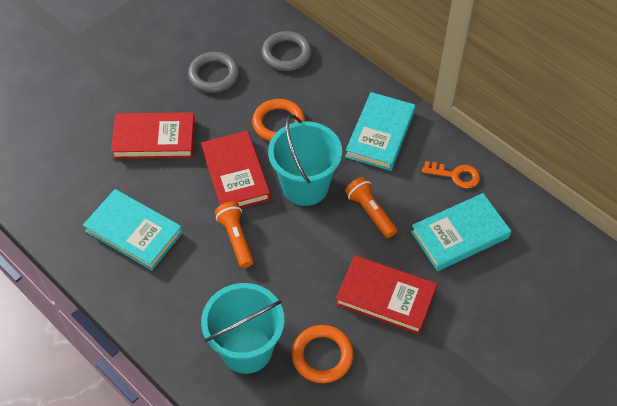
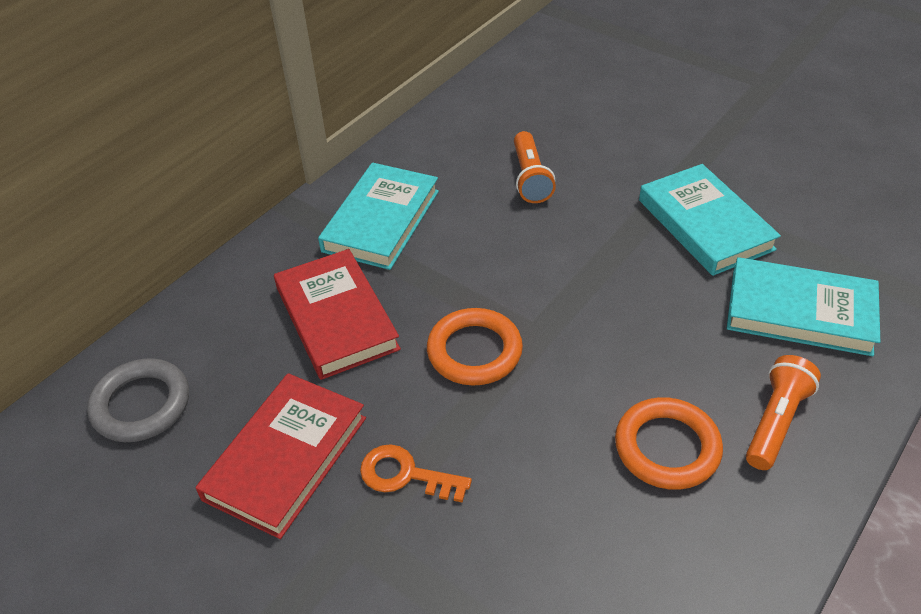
grey ring: [188,52,239,93] [262,31,312,71] = 2 -> [87,358,189,442] = 1
red book: [111,112,195,159] [201,131,271,208] [336,255,437,334] = 3 -> [195,373,366,539] [274,249,401,380] = 2
turquoise bucket: [201,283,285,374] [268,115,342,206] = 2 -> none = 0

